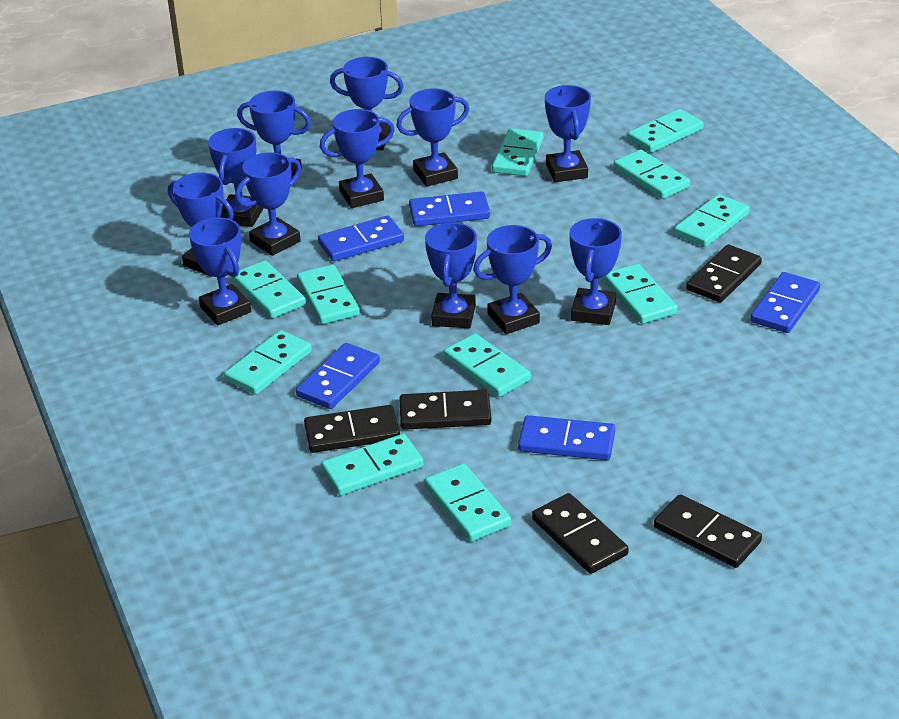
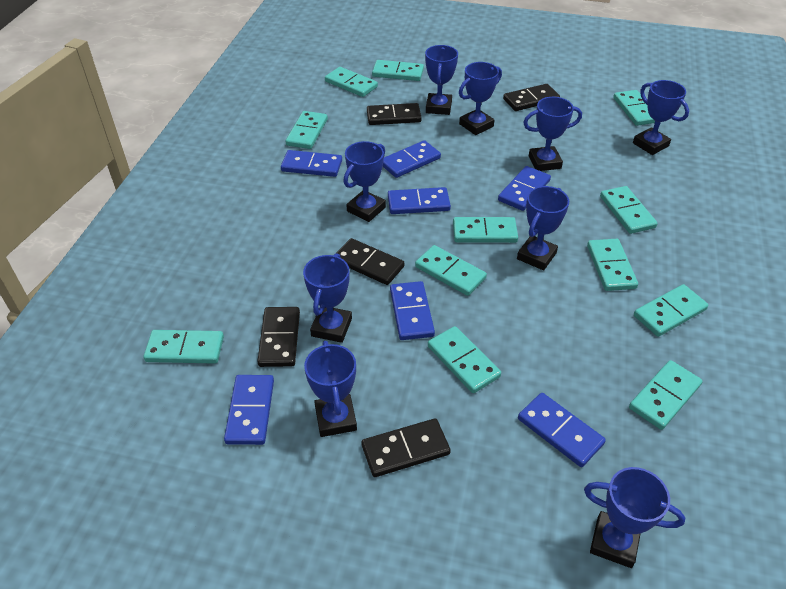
blue domino: [296,343,380,409] [318,216,404,261] [409,191,490,226] [518,415,615,460] [750,272,820,333] = 5 -> [224,375,274,445] [281,150,342,177] [383,140,441,178] [388,187,451,214] [390,281,435,340] [498,166,551,211] [518,393,606,467] = 7
blue trophy: [168,172,234,277] [189,217,251,325] [208,128,264,227] [235,153,301,256] [237,91,311,179] [320,109,395,208] [330,57,404,150] [397,88,469,187] [425,222,477,328] [473,225,552,334] [545,85,591,182] [570,218,622,325] = 12 -> [303,253,352,343] [304,341,357,437] [344,141,386,222] [425,45,458,115] [459,62,502,135] [517,186,569,270] [523,97,582,171] [584,467,686,568] [633,80,689,155] = 9
turquoise domino: [224,330,312,395] [232,260,306,318] [297,265,360,324] [321,434,424,496] [425,463,511,542] [443,333,531,397] [492,128,544,176] [603,264,678,324] [614,150,690,199] [627,109,704,153] [674,194,750,247] = 11 -> [144,330,224,364] [285,111,328,149] [325,67,378,97] [372,60,424,81] [415,245,487,296] [428,326,501,393] [453,217,518,243] [587,239,638,291] [600,186,658,234] [613,90,655,126] [629,360,703,430] [634,284,708,337] = 12

